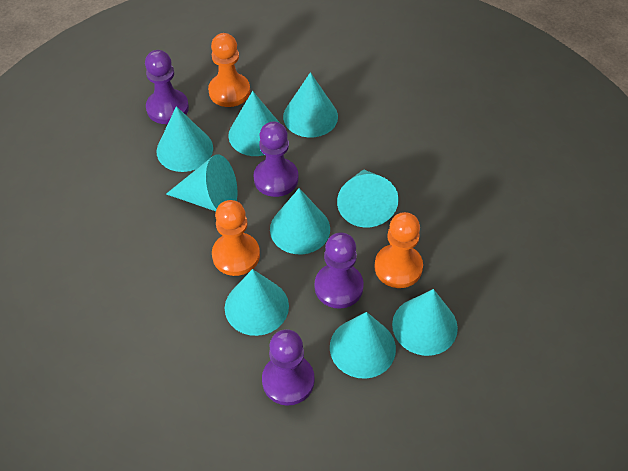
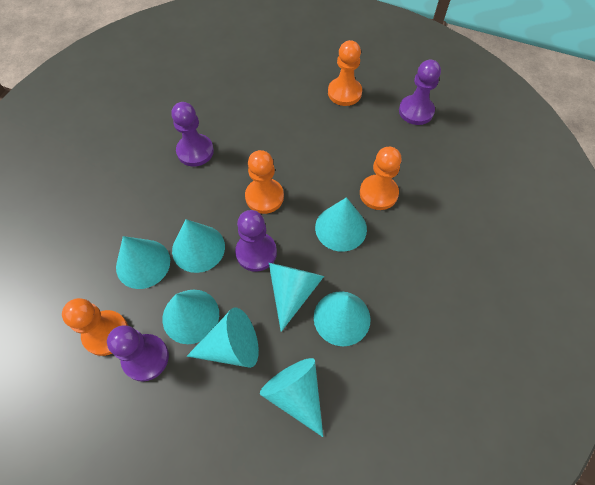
orange pawn: [208,33,250,107] [212,200,260,276] [374,212,423,288] = 3 -> [62,298,128,356] [245,150,284,214] [328,40,362,106] [360,147,402,210] = 4
turquoise cone: [157,106,213,172] [166,154,238,211] [225,269,289,336] [228,91,280,156] [270,188,330,255] [283,72,338,138] [330,312,396,379] [337,169,399,227] [392,289,458,356] = 9 -> [116,236,170,289] [162,290,219,344] [172,219,225,273] [187,308,259,368] [260,358,323,437] [269,263,324,332] [314,291,371,346] [315,197,367,252] = 8

